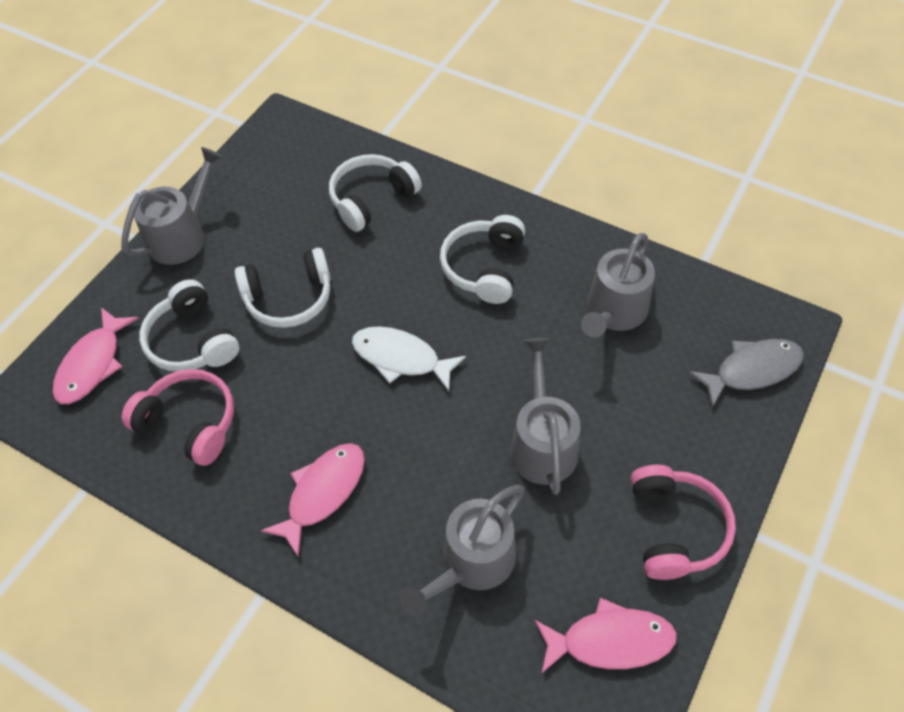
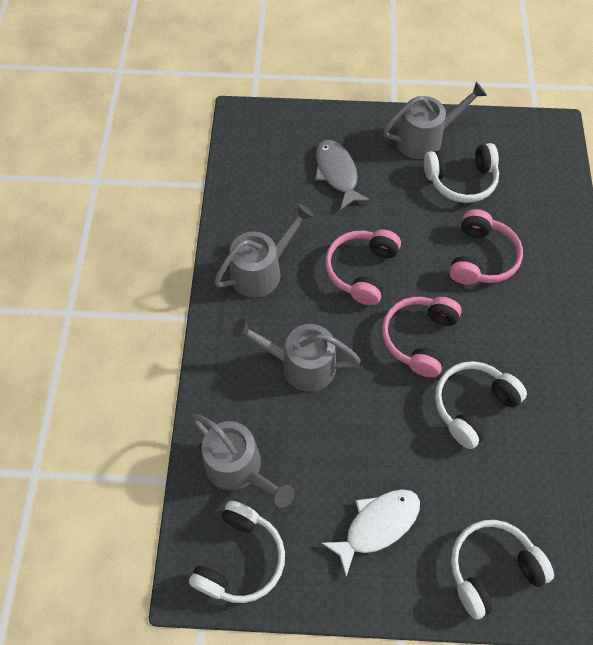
pink fish: [53,307,139,404] [261,443,365,557] [534,598,677,674] = 3 -> none = 0
pink headphones: [121,369,234,466] [631,465,736,580] = 2 -> [325,229,401,306] [382,297,462,378] [449,209,523,285] = 3

